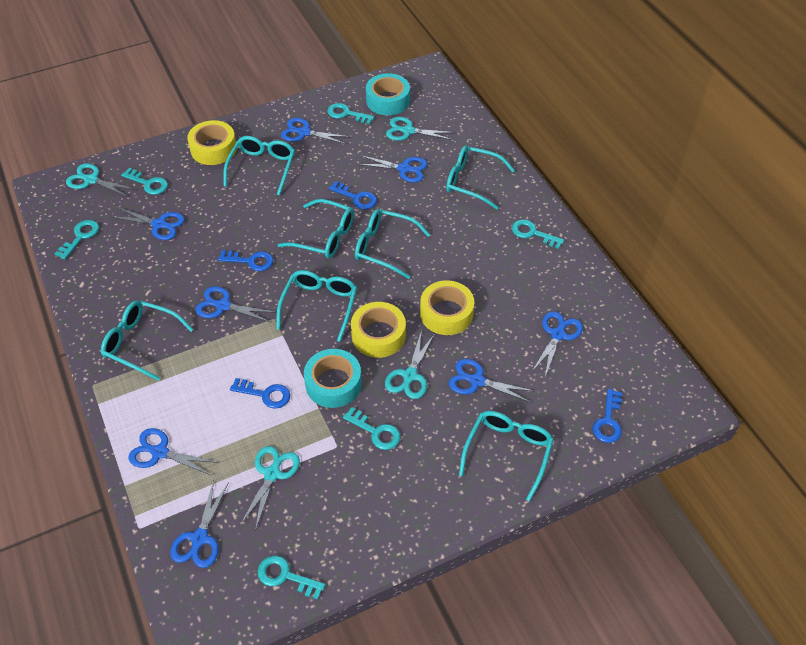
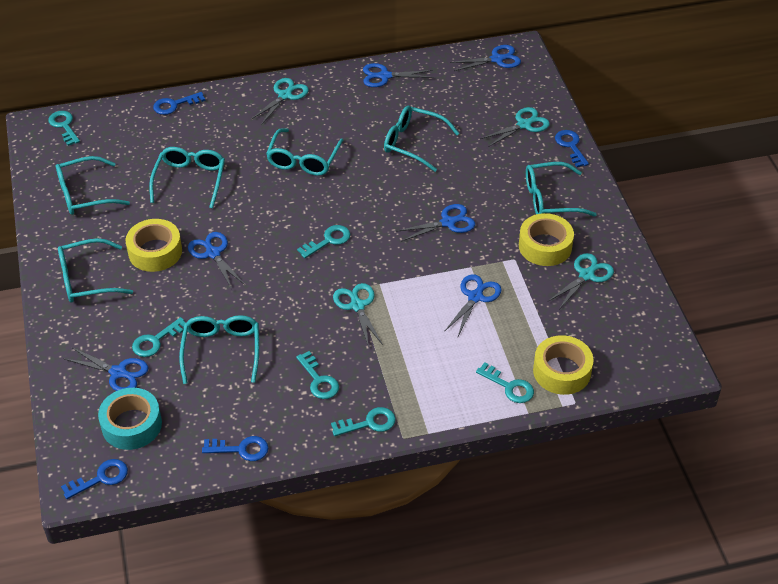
blue scissors: [113,207,185,240] [128,428,219,476] [170,480,229,568] [196,286,276,322] [281,118,350,144] [356,155,428,183] [449,359,534,402] [532,311,583,377] = 8 -> [64,348,148,391] [188,232,245,289] [363,63,434,87] [396,204,475,242] [444,274,501,336] [450,45,521,71] = 6
turquoise tape: [304,349,362,408] [366,73,410,115] = 2 -> [98,388,162,450] = 1

